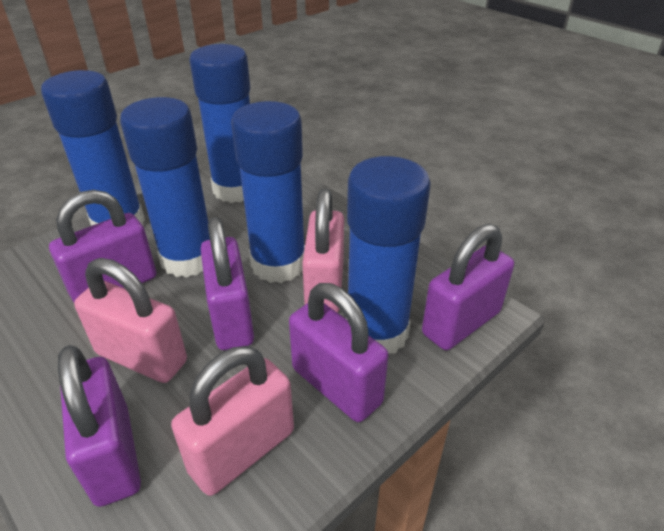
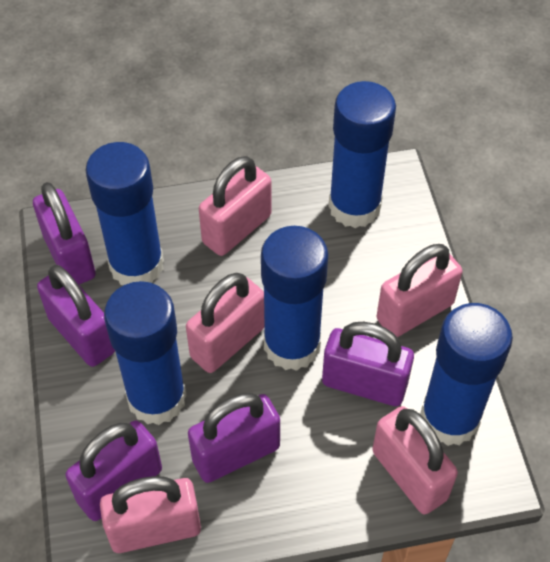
pink padlock: [74,258,187,383] [171,346,294,496] [302,189,344,313] = 3 -> [100,476,201,553] [186,273,265,373] [199,156,272,256] [372,406,458,514] [377,244,463,337] = 5

